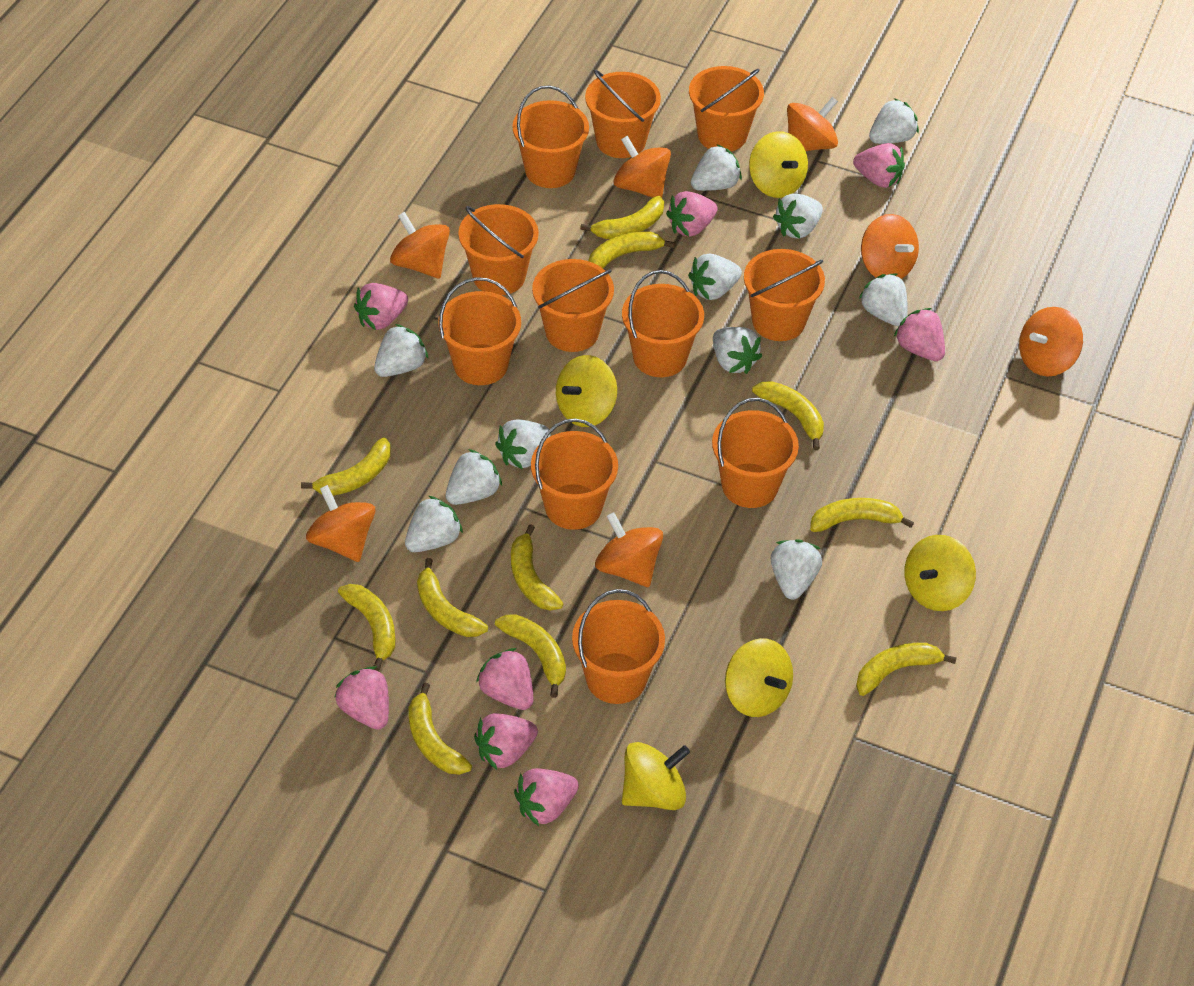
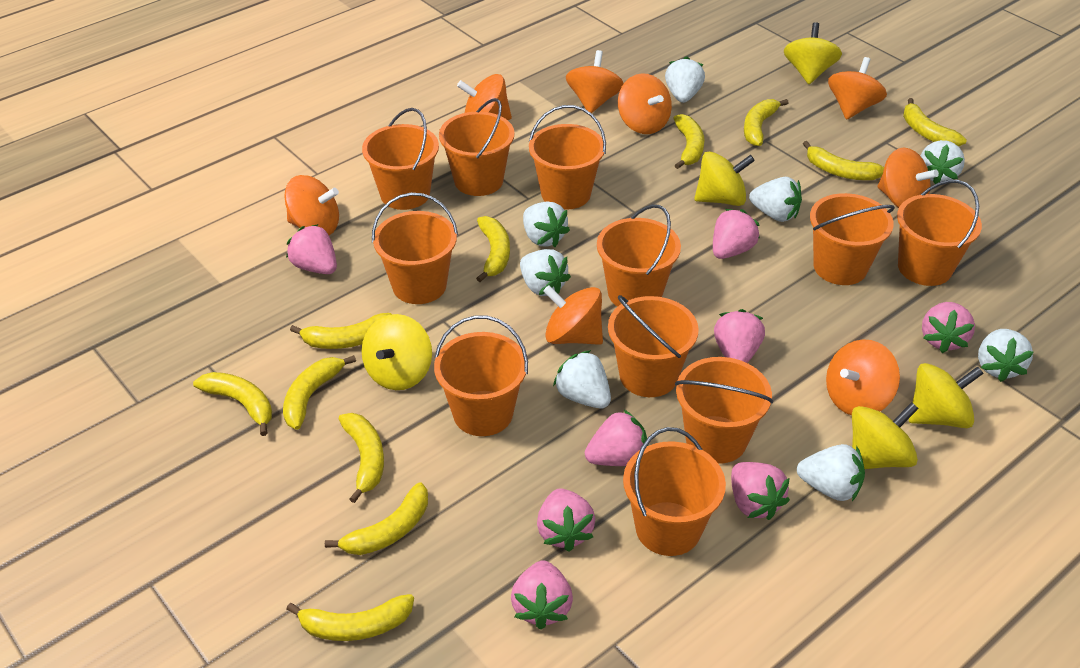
orange spinning top: [306,485,375,562] [390,212,450,279] [595,512,663,587] [614,136,671,198] [787,97,838,151] [861,214,919,279] [1019,307,1083,377] = 7 -> [284,175,339,235] [457,74,512,120] [543,285,603,345] [566,50,624,113] [618,73,672,134] [826,339,900,415] [828,57,887,120] [878,147,939,208] = 8
white strawberry: [374,324,428,377] [405,496,463,552] [446,449,502,505] [495,419,551,469] [688,253,742,300] [691,144,742,191] [713,327,762,374] [770,539,822,600] [773,193,823,239] [859,274,908,326] [869,98,919,144] = 11 -> [520,249,571,296] [523,201,570,247] [553,350,611,408] [665,56,705,103] [749,177,802,222] [797,444,865,501] [920,140,965,184] [978,329,1033,382] = 8

